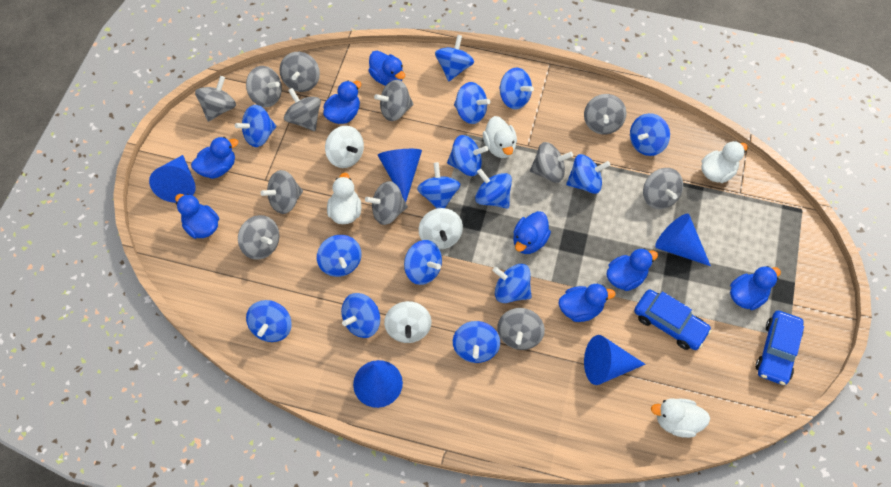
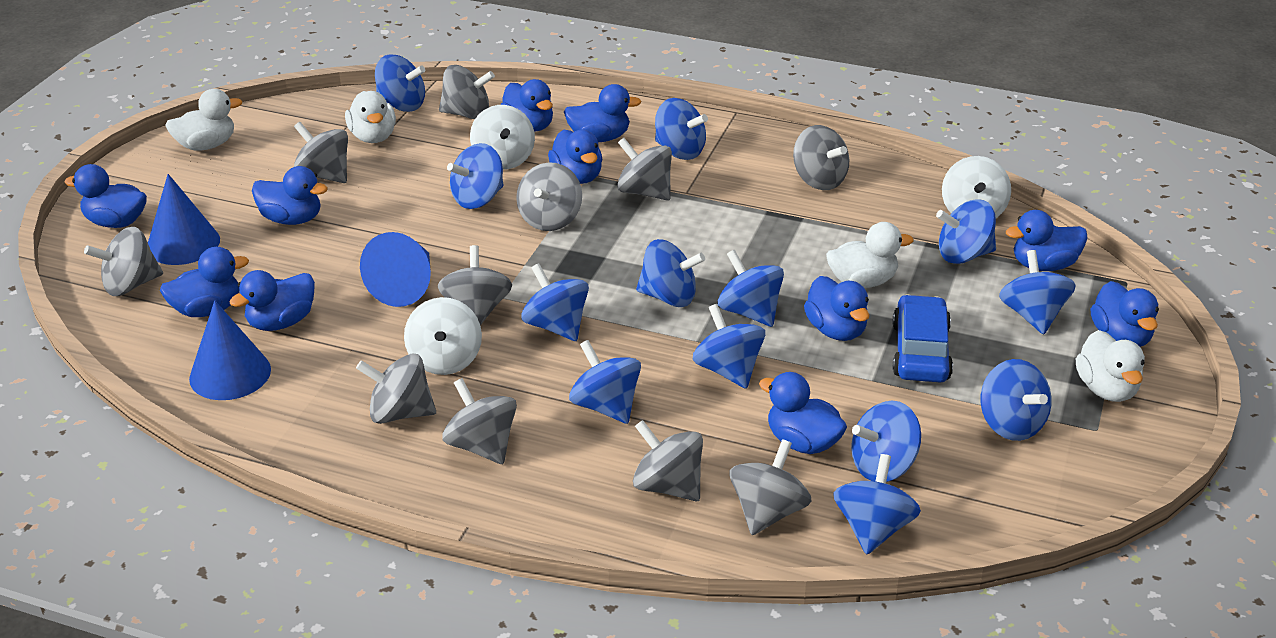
blue car: [634,289,712,350] [756,311,804,385] = 2 -> [892,294,953,382] = 1
blue cone: [149,155,196,203] [353,360,403,408] [378,149,422,202] [584,335,646,385] [655,213,711,266] = 5 -> [148,174,220,265] [189,301,271,400] [360,232,431,307] = 3
blue duck: [175,194,219,239] [191,137,238,179] [323,81,361,124] [368,51,405,86] [513,211,551,254] [559,284,615,322] [606,248,658,291] [730,266,781,310] = 8 -> [64,164,147,228] [160,247,249,317] [229,270,315,331] [252,166,328,225] [501,79,553,132] [548,130,602,184] [564,84,642,142] [759,372,847,454] [804,276,869,341] [1006,210,1088,271] [1091,281,1159,347] = 11
blue spinning top: [235,105,276,147] [246,300,292,342] [317,235,362,277] [341,293,380,338] [404,240,442,285] [417,162,460,208] [435,35,474,81] [447,135,488,176] [453,321,500,363] [454,82,491,124] [475,169,512,209] [492,264,532,303] [499,67,534,109] [566,154,610,194] [630,113,670,156] = 15 -> [375,54,425,112] [447,143,504,209] [521,263,589,341] [569,340,641,424] [636,239,705,307] [655,98,708,160] [693,304,765,389] [718,250,784,327] [833,454,921,555] [851,401,921,482] [936,199,996,264] [981,359,1051,441] [999,250,1075,335] = 13
grey spinning top: [195,76,236,122] [238,215,279,260] [246,66,282,107] [261,170,303,214] [280,52,320,92] [284,88,321,131] [365,181,408,225] [374,80,414,121] [497,308,545,350] [530,142,573,183] [584,94,626,134] [643,168,683,209] = 12 -> [84,227,163,296] [294,122,348,183] [356,354,436,424] [438,245,512,325] [439,65,495,119] [442,378,517,464] [516,162,582,231] [617,138,672,201] [633,420,703,501] [729,439,812,535] [793,125,849,190] = 11

